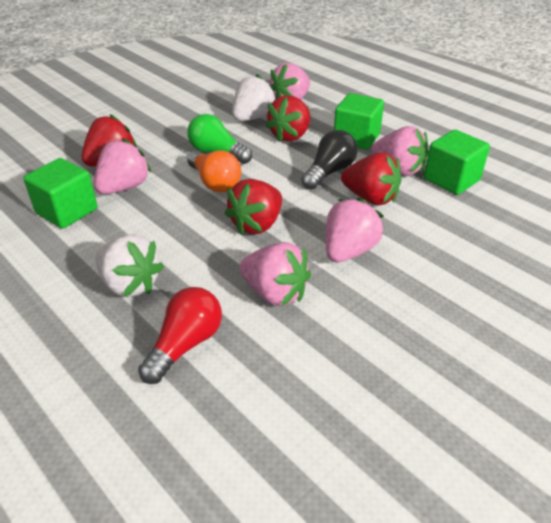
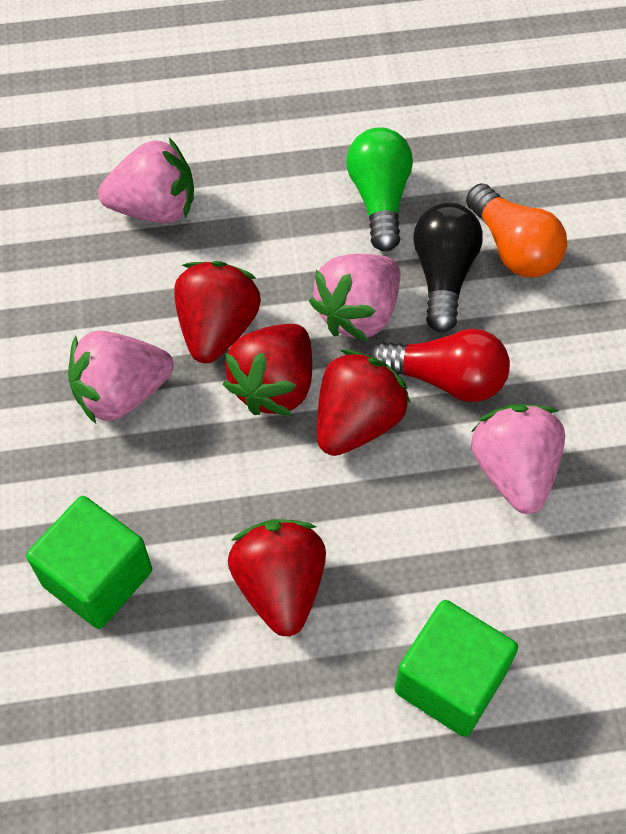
green cube: [23,158,97,229] [334,93,384,150] [424,130,490,195] = 3 -> [26,496,152,629] [394,600,518,737] = 2
pink strawberry: [94,138,151,194] [239,242,311,306] [270,63,310,100] [325,197,383,262] [372,126,428,176] = 5 -> [68,331,174,424] [98,138,194,223] [309,254,400,342] [471,404,565,514] = 4
white strawberry: [96,234,164,297] [232,74,276,121] = 2 -> none = 0

